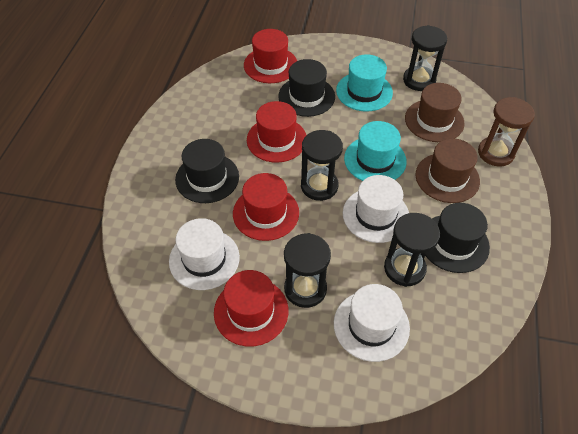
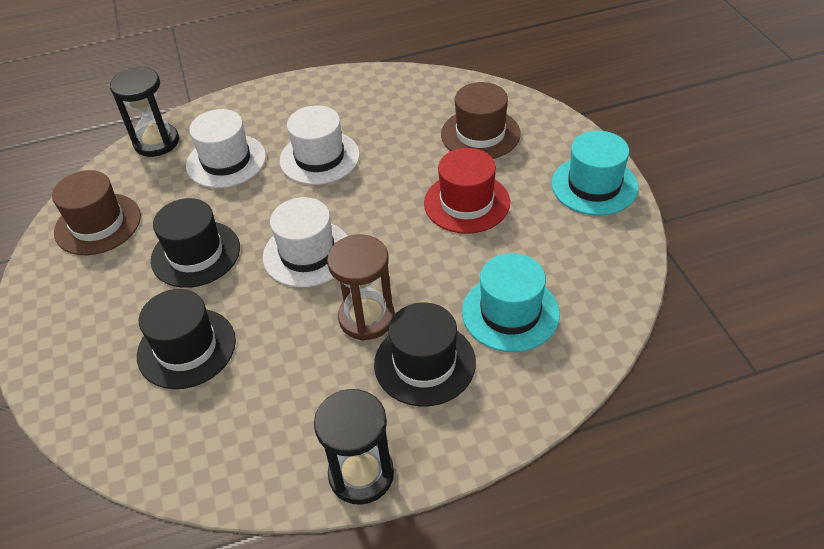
black hourglass: [284,233,331,308] [301,130,343,201] [384,213,440,287] [403,25,447,91] = 4 -> [110,66,179,157] [314,389,394,505] = 2
red hat: [214,270,289,347] [233,173,299,241] [244,29,297,83] [247,101,306,163] = 4 -> [424,148,510,234] = 1

